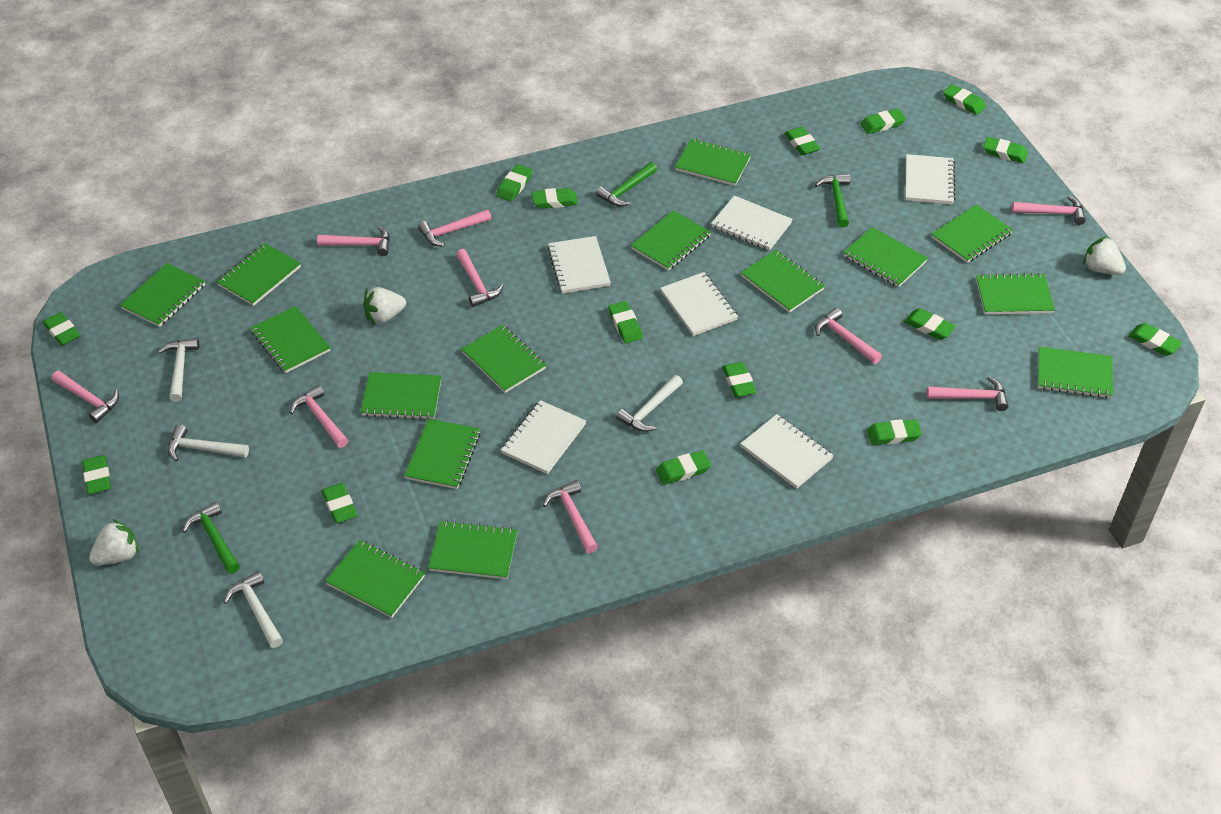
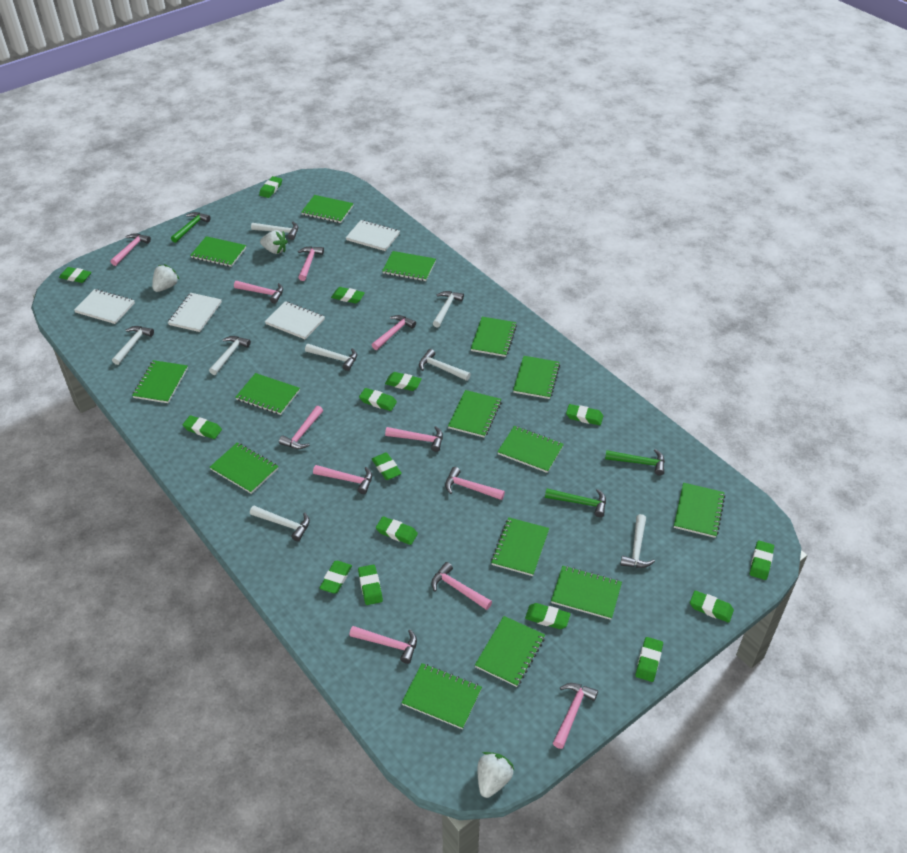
pink hammer: [52,371,119,423] [290,385,348,448] [317,226,390,256] [418,209,491,247] [456,249,504,307] [543,480,598,553] [815,308,882,364] [927,376,1008,411] [1012,196,1086,225] = 9 -> [110,233,151,266] [234,281,283,303] [279,406,323,449] [298,246,324,281] [313,465,372,494] [349,626,417,664] [372,315,416,350] [385,426,443,452] [431,562,492,610] [445,467,505,500] [553,683,598,749] = 11
white hammer: [158,338,199,402] [168,425,249,461] [224,571,283,648] [616,375,683,432] = 4 -> [112,326,154,365] [209,336,251,375] [250,506,310,541] [251,222,298,240] [305,344,357,371] [419,349,471,381] [433,291,464,328] [620,514,655,568] = 8
white notebook: [501,400,586,474] [547,236,611,293] [660,272,738,336] [711,196,793,251] [740,414,834,489] [905,154,955,204] = 6 -> [74,289,135,324] [168,293,222,332] [265,301,325,339] [346,220,400,251] = 4

